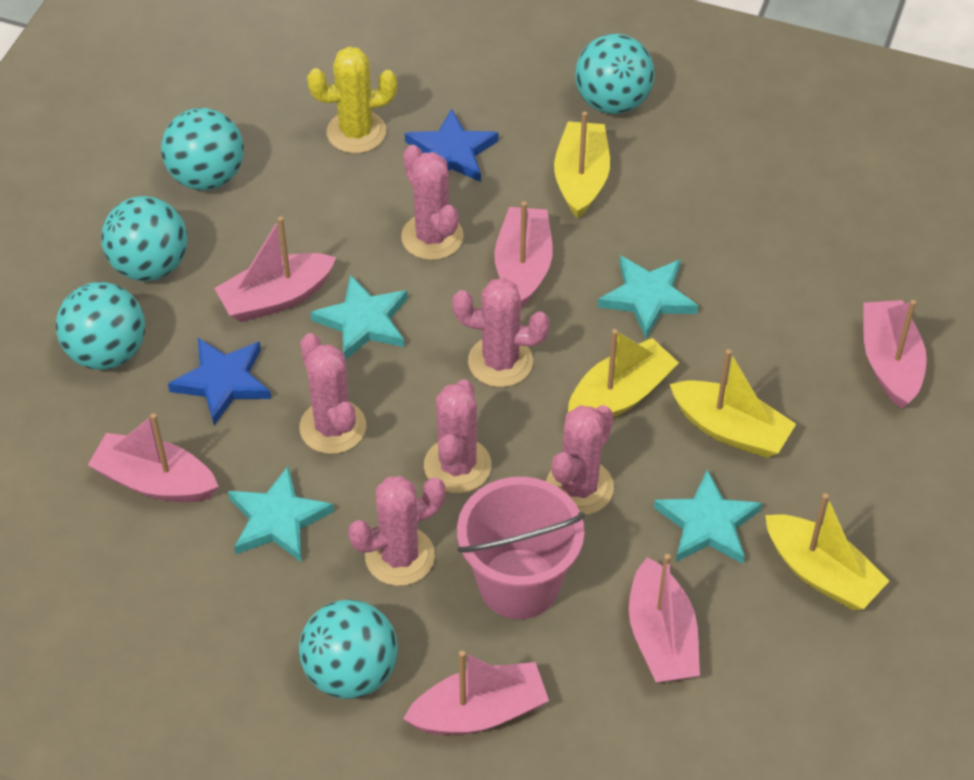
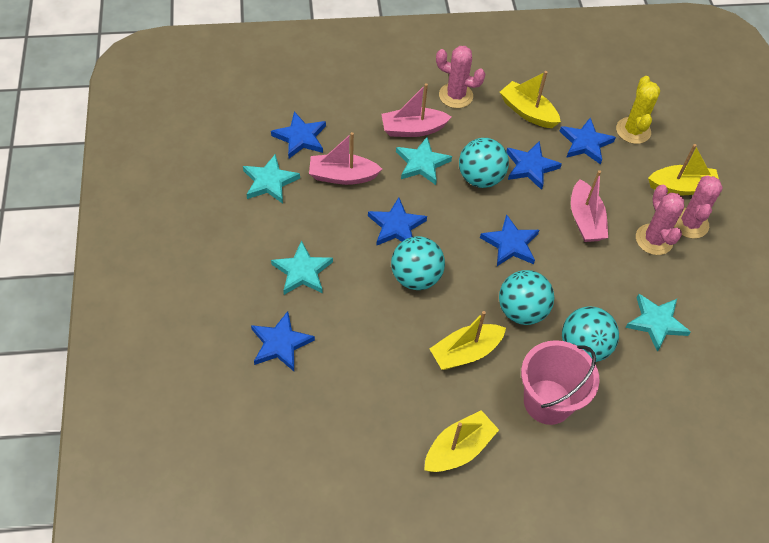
blue star: [168,338,271,425] [405,109,498,182] = 2 -> [251,311,315,371] [271,112,326,158] [368,197,427,246] [480,214,539,266] [506,141,562,190] [559,118,616,165] = 6
pink boat: [88,413,219,502] [214,216,336,322] [403,651,549,735] [494,201,553,308] [629,554,700,683] [863,300,927,409] = 6 -> [309,132,382,185] [381,83,451,137] [571,170,608,242] = 3
pink cactus: [299,333,366,454] [348,476,445,586] [401,145,464,260] [424,379,492,493] [452,278,550,387] [546,405,614,515] = 6 -> [436,46,485,108] [636,185,684,255] [674,175,723,239] = 3
turquoise ball: [56,282,145,370] [101,196,187,281] [161,108,244,190] [299,599,398,699] [575,34,655,114] = 5 -> [391,236,445,290] [459,138,509,188] [499,270,554,325] [562,307,619,362] = 4

